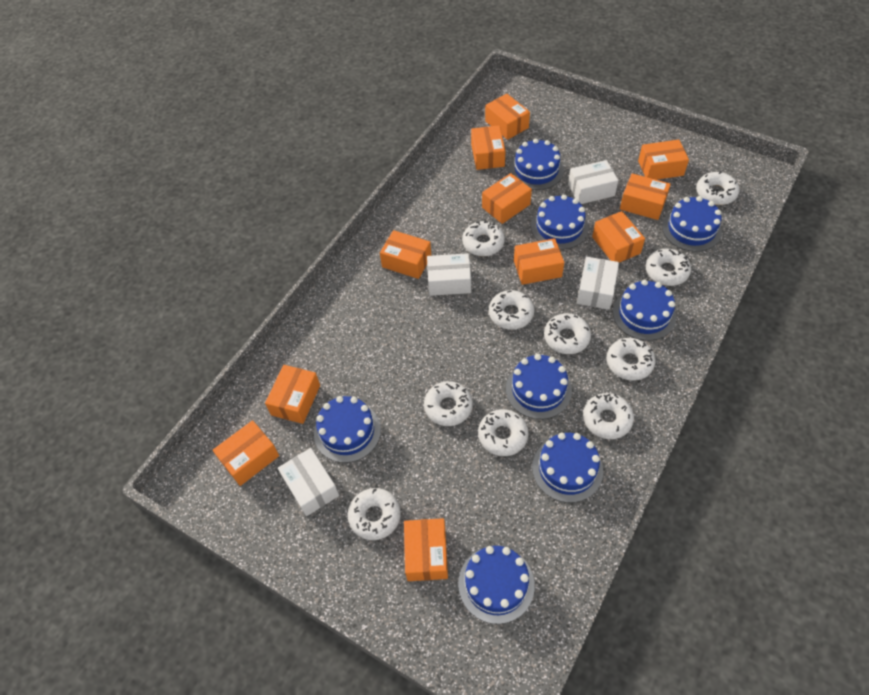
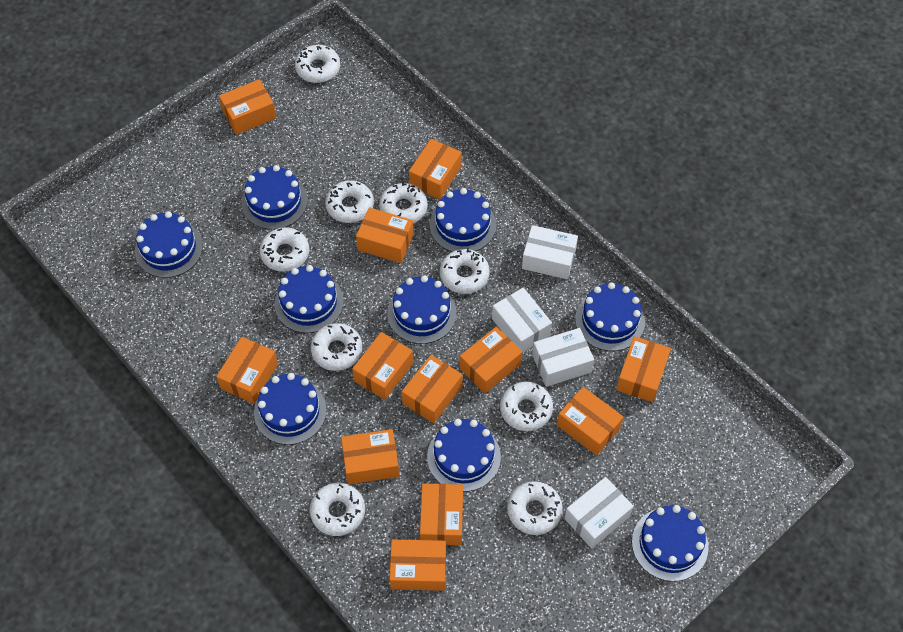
blue cake: [314,396,381,463] [458,546,535,624] [506,354,572,419] [510,138,564,190] [531,194,589,250] [532,432,603,503] [613,280,676,341] [662,196,722,252] = 8 -> [135,211,203,278] [241,165,308,230] [254,373,327,445] [274,265,344,333] [387,275,457,344] [427,419,501,492] [430,188,496,252] [575,282,645,351] [632,505,709,581] = 9
orange box: [213,420,279,486] [265,365,320,424] [380,230,431,279] [404,518,448,581] [471,126,506,170] [482,173,532,224] [485,94,530,140] [514,238,564,285] [592,211,645,263] [620,173,671,220] [638,139,689,180] = 11 -> [216,337,278,404] [219,79,276,135] [341,429,399,484] [352,332,413,400] [356,207,414,263] [389,540,446,591] [402,355,463,424] [409,139,462,199] [420,483,463,545] [460,327,522,393] [557,387,623,456] [616,336,671,402] = 12
white donut: [348,488,401,540] [424,381,473,426] [462,220,505,256] [478,409,529,456] [489,290,534,330] [544,313,591,354] [583,393,634,439] [607,338,656,381] [646,249,691,286] [696,171,740,205] = 10 -> [260,227,309,272] [295,45,340,83] [310,483,365,536] [311,323,362,371] [325,180,374,223] [379,182,428,224] [440,248,490,294] [500,382,553,431] [507,481,563,535] = 9

